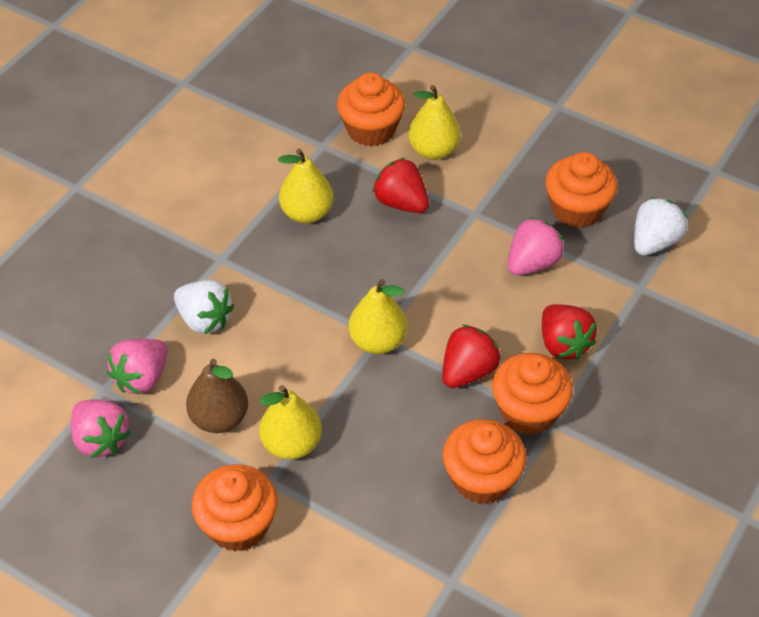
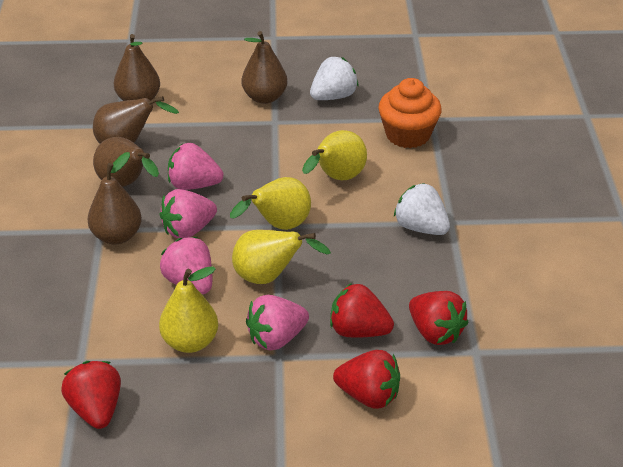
brown pear: [186,359,248,433] = 1 -> [87,152,142,245] [93,96,179,143] [93,137,159,187] [114,34,160,101] [242,31,287,104] = 5
orange cupcake: [191,464,278,551] [337,72,405,147] [443,419,527,504] [492,353,573,435] [546,152,617,228] = 5 -> [378,78,442,148] = 1
pink strawberry: [71,399,131,458] [107,339,168,394] [508,217,564,276] = 3 -> [159,189,217,238] [160,237,212,294] [168,143,224,190] [246,295,309,351] = 4
red strawberry: [373,158,429,213] [442,324,501,388] [542,304,597,360] = 3 -> [61,361,121,429] [330,283,394,338] [333,350,400,409] [409,291,468,345] = 4

